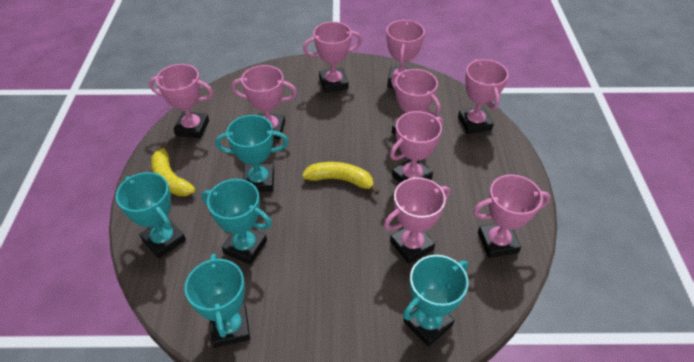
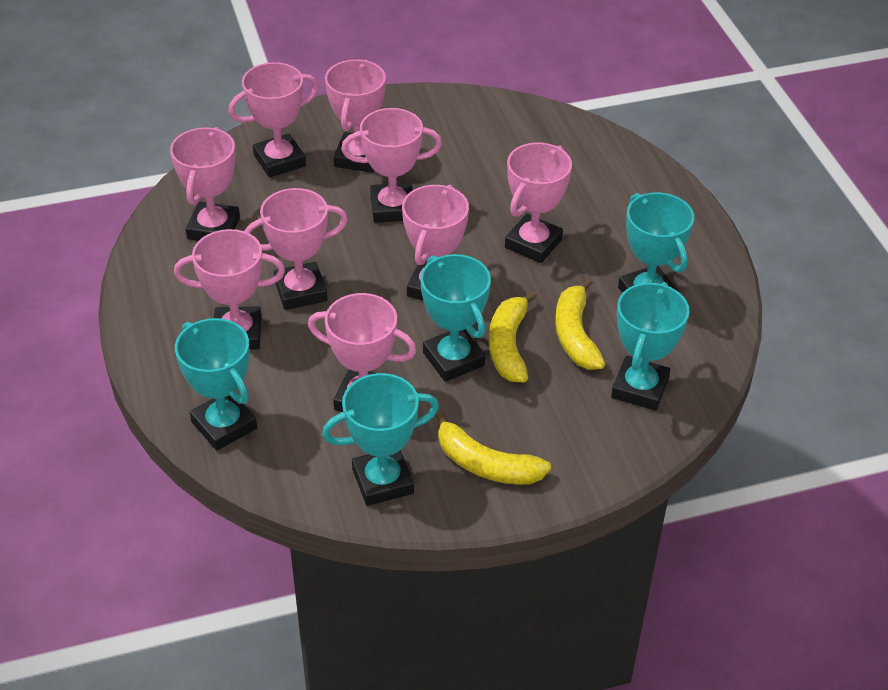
yellow banana: [151,142,196,196] [302,162,380,195] = 2 -> [435,411,551,484] [489,291,537,383] [555,278,605,370] = 3

